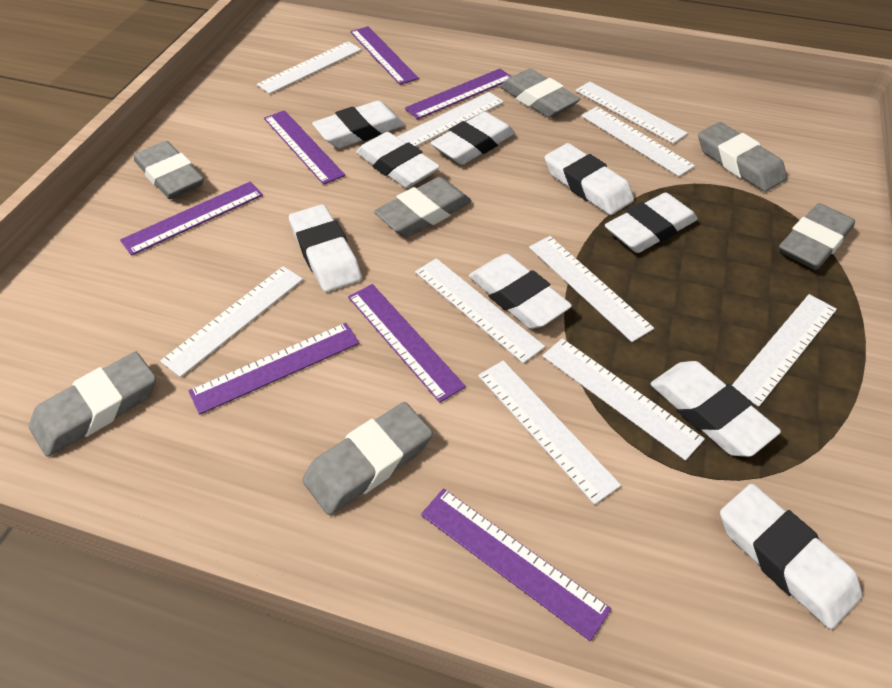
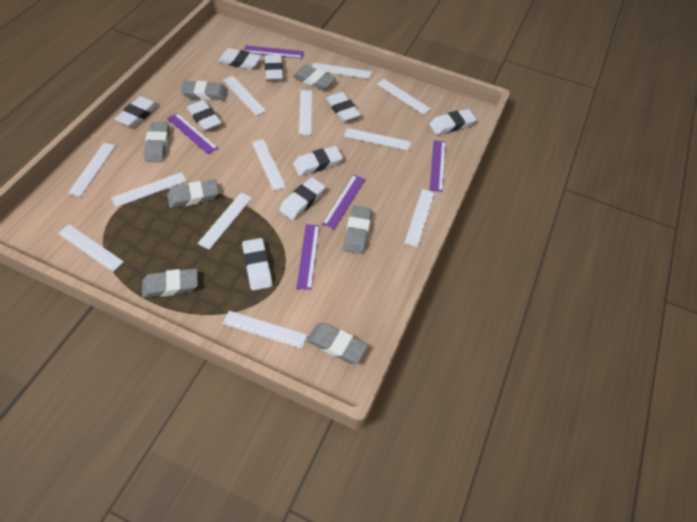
purple ruler: [120,182,263,256] [189,323,359,415] [264,110,345,185] [348,284,466,403] [350,26,419,85] [405,69,512,119] [421,489,611,641] = 7 -> [167,113,218,154] [244,45,304,59] [297,224,320,290] [322,175,365,229] [430,140,446,192] = 5
white ruler: [160,266,303,377] [257,41,361,94] [397,92,504,147] [415,258,545,363] [478,361,621,505] [529,236,654,342] [542,338,705,461] [575,82,688,144] [581,107,695,176] [732,294,837,407] = 10 -> [58,224,124,272] [68,143,116,197] [111,172,186,207] [197,193,252,250] [223,76,266,116] [223,311,307,349] [252,139,286,191] [299,90,312,135] [312,63,372,79] [344,128,411,151] [377,79,431,115] [404,189,435,247] = 12

